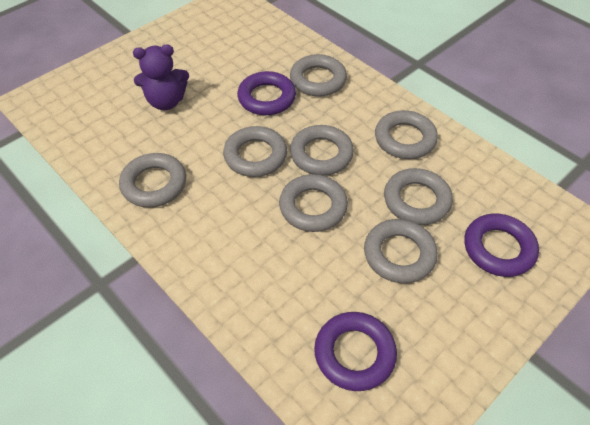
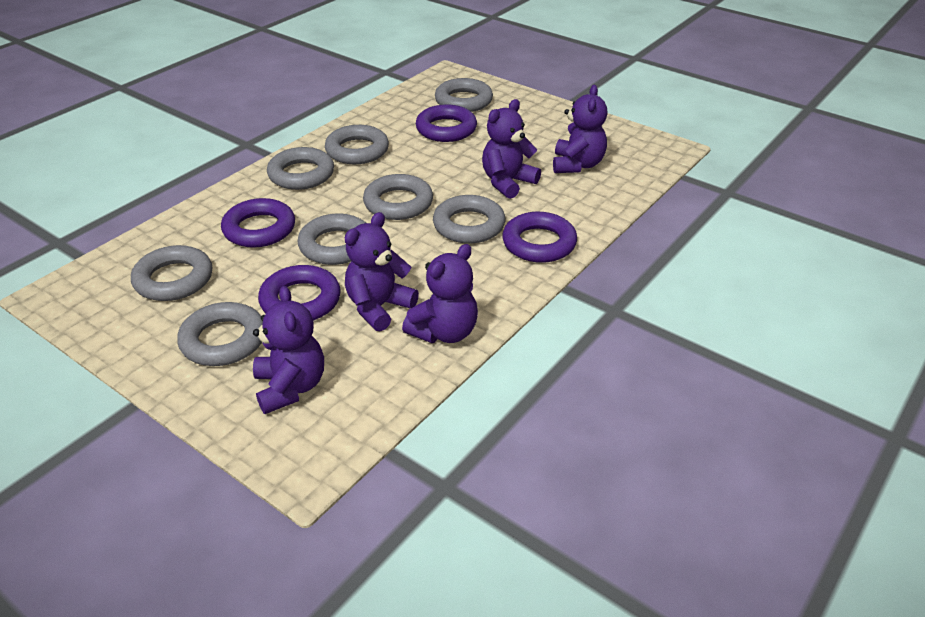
purple ring: [237,71,296,115] [314,312,397,391] [464,214,539,277] = 3 -> [221,198,295,248] [258,265,341,320] [416,105,477,142] [502,212,577,263] = 4
purple teddy bear: [133,45,189,110] = 1 -> [253,286,324,414] [345,212,419,331] [402,244,478,343] [482,99,541,199] [553,85,608,173] = 5

